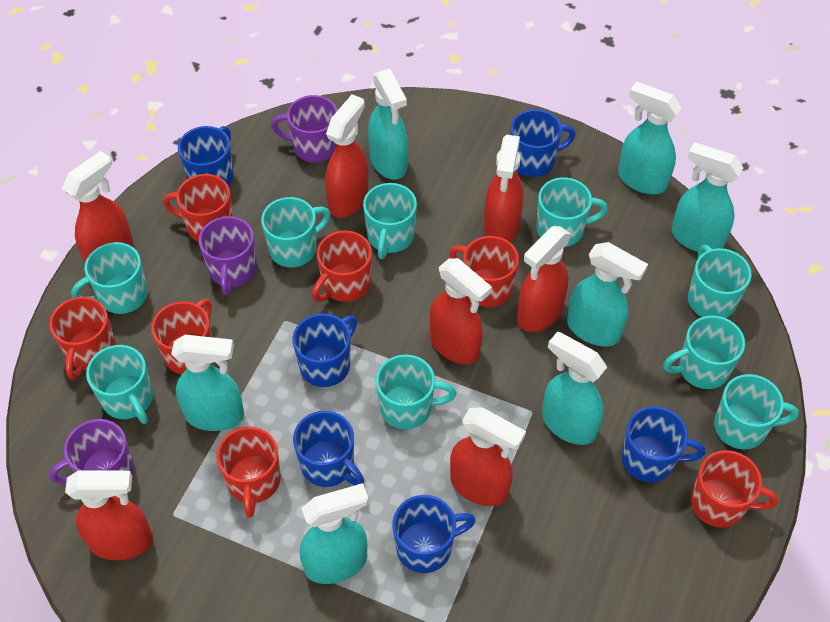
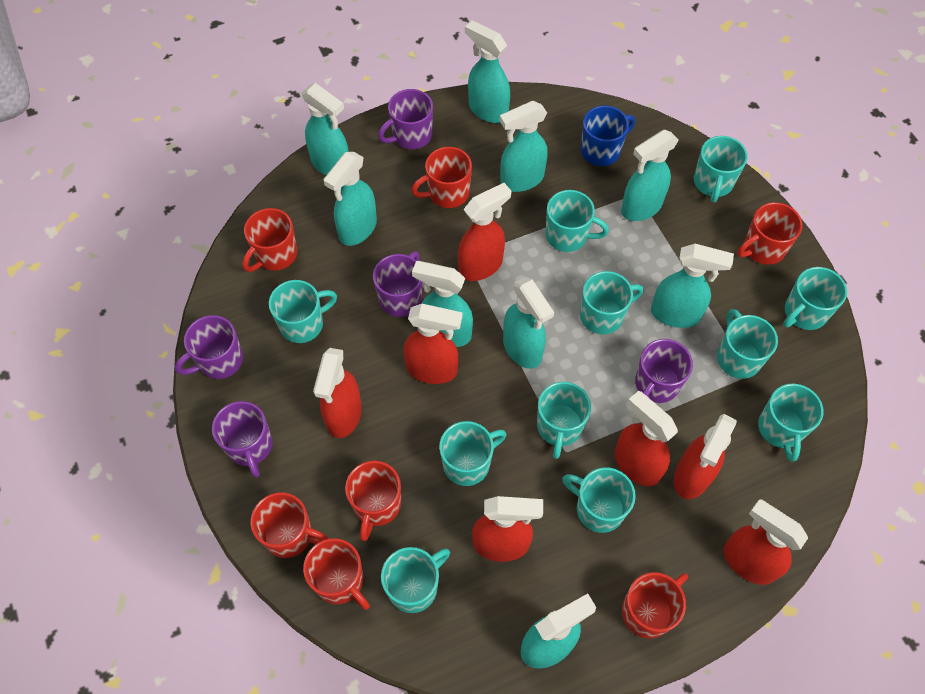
blue mug: [178,126,234,186] [292,313,357,387] [293,411,364,487] [392,495,476,573] [510,109,576,177] [621,406,705,482] = 6 -> [581,106,635,166] = 1
purple mug: [49,419,134,484] [199,216,257,295] [271,95,337,163] = 3 -> [175,315,243,379] [212,401,272,478] [373,251,423,317] [378,89,433,149] [635,339,693,403] = 5
turquoise mug: [71,242,148,314] [86,345,153,424] [261,197,331,267] [363,183,417,259] [376,354,456,429] [537,177,608,247] [663,315,745,389] [688,245,752,318] [714,374,799,450] = 9 -> [269,280,337,343] [381,547,450,613] [439,421,506,486] [537,382,591,459] [546,190,609,252] [562,467,636,533] [580,271,643,334] [694,136,748,203] [717,309,778,379] [758,384,824,462] [783,267,847,330] = 11
turquoise spray bottle: [171,335,244,431] [300,483,369,584] [368,69,408,180] [542,332,607,445] [567,242,648,347] [618,82,682,194] [672,142,743,252] = 7 -> [301,83,349,175] [323,152,377,246] [412,261,473,347] [465,20,510,123] [500,101,548,192] [503,277,554,369] [521,594,596,668] [621,130,679,221] [651,244,734,328] = 9

